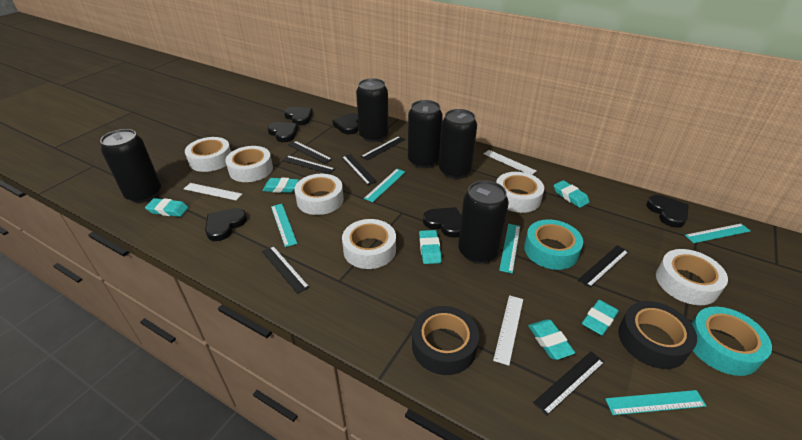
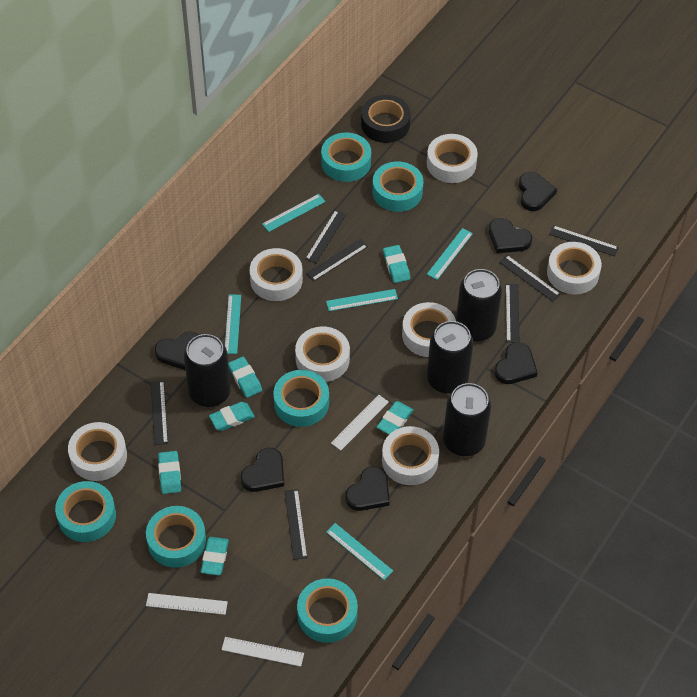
black can: [100,129,161,203] [356,78,389,142] [408,100,443,168] [439,109,477,179] [458,181,509,264] = 5 -> [184,334,231,407] [427,321,473,394] [443,383,491,456] [456,269,502,341] = 4
black tape: [412,306,479,375] [618,301,697,369] = 2 -> [361,95,411,143] = 1
turquoise tape: [524,219,583,270] [691,307,772,376] = 2 -> [55,481,116,542] [146,506,206,568] [273,370,329,427] [297,578,358,643] [321,132,371,182] [372,161,423,212] = 6
white tape: [185,137,231,172] [225,146,273,182] [294,174,344,215] [342,219,396,269] [496,172,544,213] [656,249,728,305] = 6 -> [68,422,127,481] [250,248,303,301] [295,326,350,382] [382,426,439,485] [402,302,456,357] [427,134,478,183] [547,242,602,294] = 7

